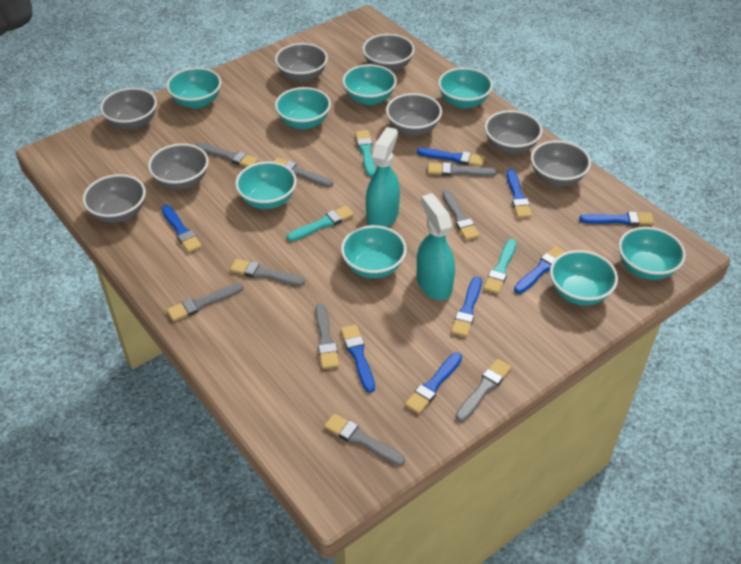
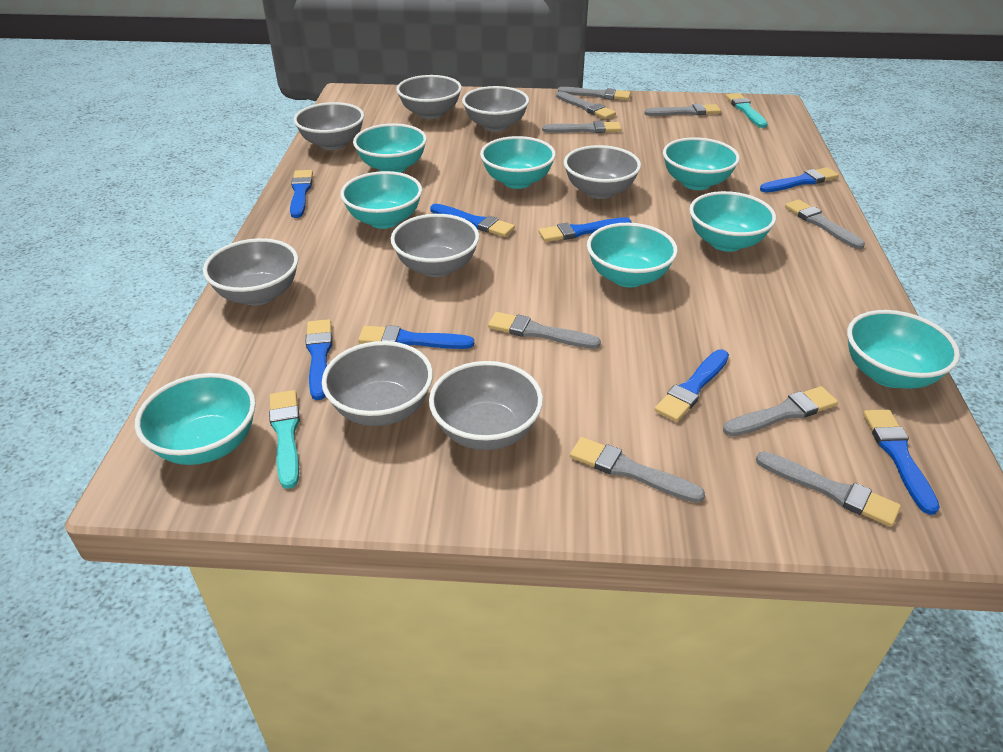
turquoise brush: [287,206,354,241] [355,130,375,177] [483,239,516,294] = 3 -> [269,390,300,489] [726,93,768,128] = 2
turquoise spray bottle: [366,127,400,227] [417,193,455,300] = 2 -> none = 0

